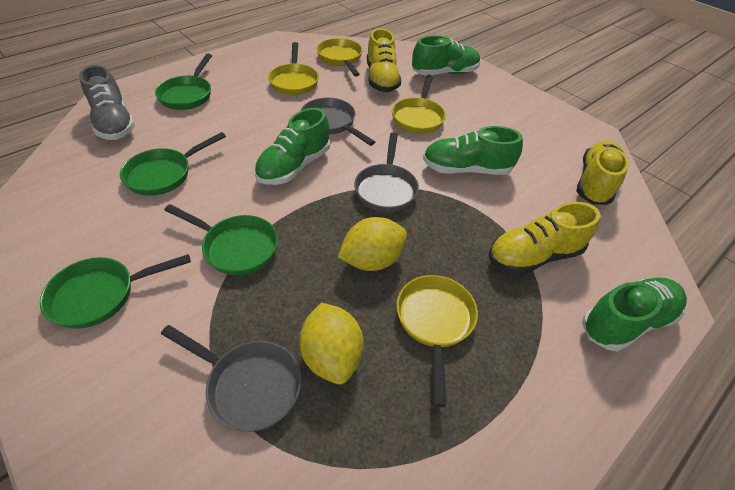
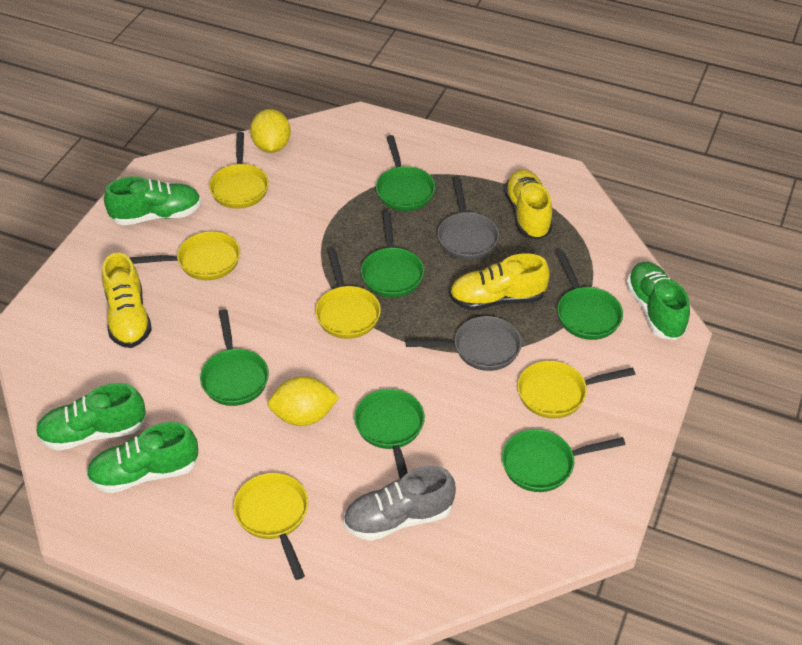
green pan: [40,254,191,329] [120,132,226,196] [155,54,212,110] [164,204,278,275] = 4 -> [200,309,269,406] [354,389,425,479] [361,212,424,298] [376,135,435,211] [502,429,625,492] [556,251,623,340] = 6
grey pan: [161,325,301,432] [301,98,375,146] [354,133,419,212] = 3 -> [406,316,522,371] [438,178,499,260] = 2
yellow pan: [268,42,319,95] [316,38,363,77] [392,75,446,134] [396,275,478,407] = 4 -> [130,231,240,280] [209,132,269,209] [234,473,308,580] [315,250,381,339] [518,361,635,419] = 5

